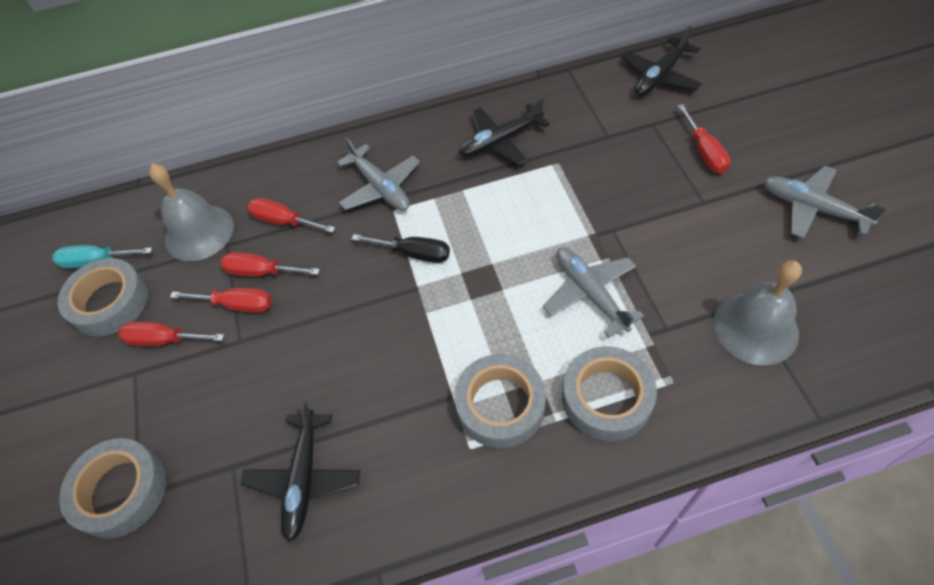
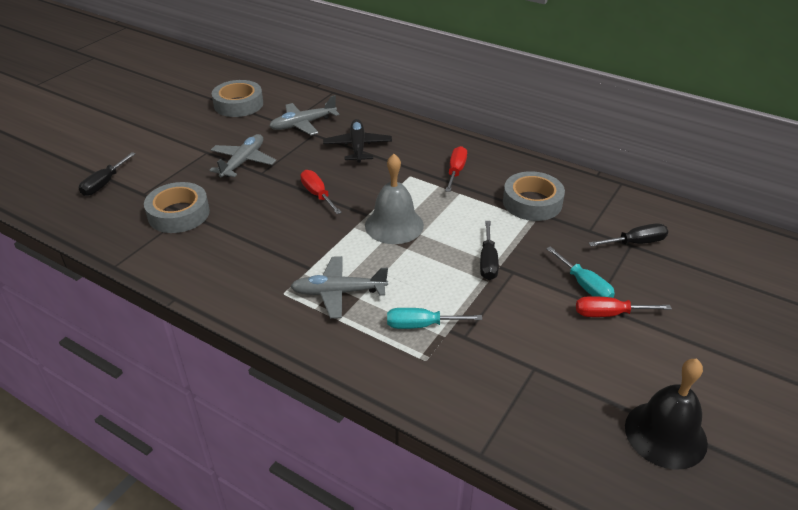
black bell: none = 0 -> [625,359,708,470] = 1
black plane: [241,401,360,542] [459,97,550,166] [621,26,702,96] = 3 -> [323,119,392,163] = 1
black screwdriver: [352,234,450,263] = 1 -> [79,152,136,196] [480,221,499,280] [589,224,668,247] = 3
grey bell: [149,164,234,261] [713,260,802,365] = 2 -> [365,154,424,244] = 1
grey tape: [58,258,148,336] [59,438,166,539] [454,354,546,448] [562,346,657,441] = 4 -> [144,182,210,233] [212,80,263,117] [503,171,565,221] = 3
red screwdriver: [118,321,224,346] [170,288,272,313] [220,252,320,276] [247,198,335,233] [678,104,731,173] = 5 -> [300,170,342,214] [445,146,467,192] [576,296,672,317] = 3
turquoise screwdriver: [52,245,152,268] = 1 -> [387,308,482,329] [546,246,615,298] = 2

